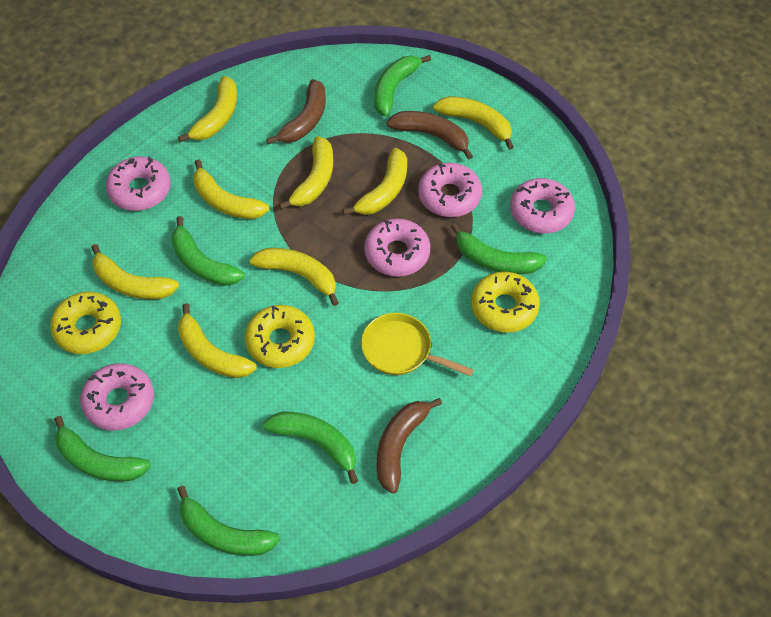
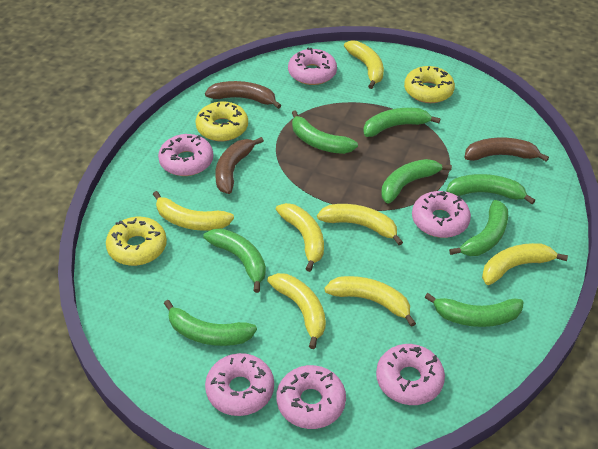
green banana: [54,416,151,482] [171,216,245,286] [177,486,280,556] [263,412,358,484] [374,55,431,117] [451,223,547,274] = 6 -> [164,300,257,346] [203,228,266,293] [292,110,358,154] [363,108,441,137] [381,159,452,204] [425,293,524,327] [446,174,535,204] [449,200,508,256] = 8
pink donut: [80,363,154,431] [106,157,171,211] [364,219,430,276] [418,163,482,217] [510,178,575,234] = 5 -> [158,134,213,176] [205,353,274,416] [277,365,346,429] [288,48,337,85] [376,344,445,405] [412,191,471,238] = 6
yellow banana: [91,244,179,299] [178,76,237,142] [178,303,257,378] [193,160,269,219] [249,248,339,306] [279,136,333,210] [343,148,407,215] [433,96,514,150] = 8 -> [153,191,234,231] [267,273,326,349] [276,203,324,272] [317,204,403,245] [324,276,416,327] [344,40,384,89] [482,243,568,285] = 7
yellow pan: [361,313,474,377] = 1 -> none = 0

